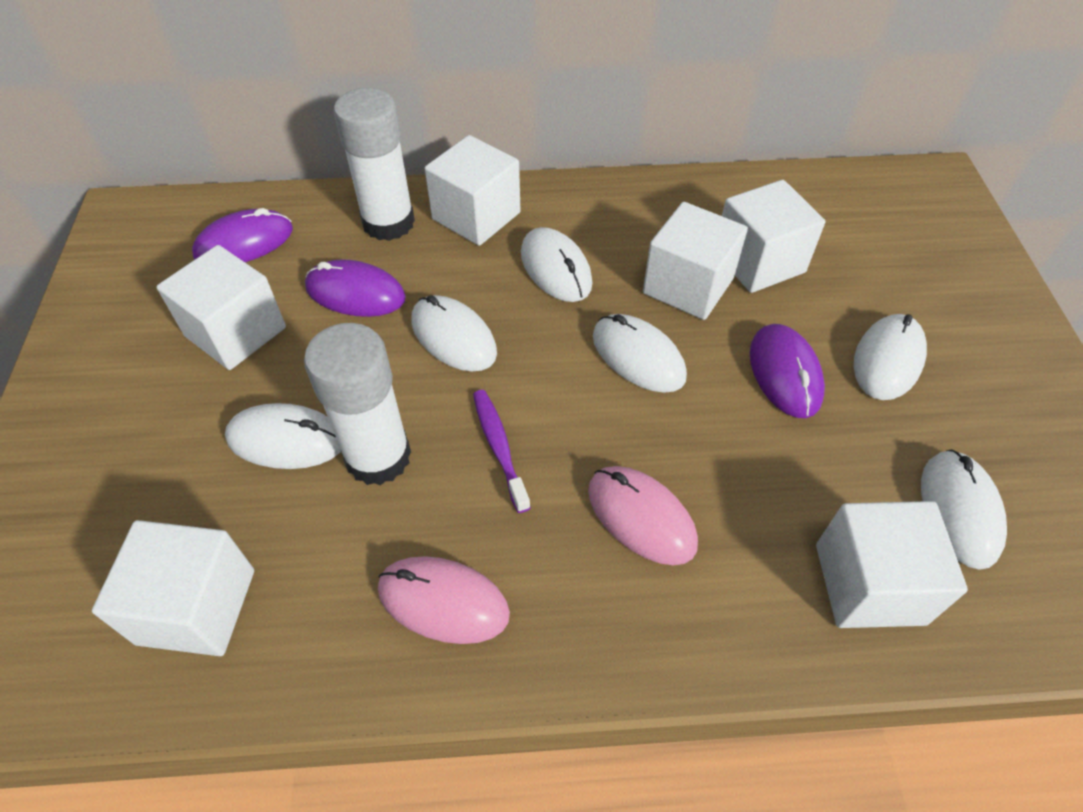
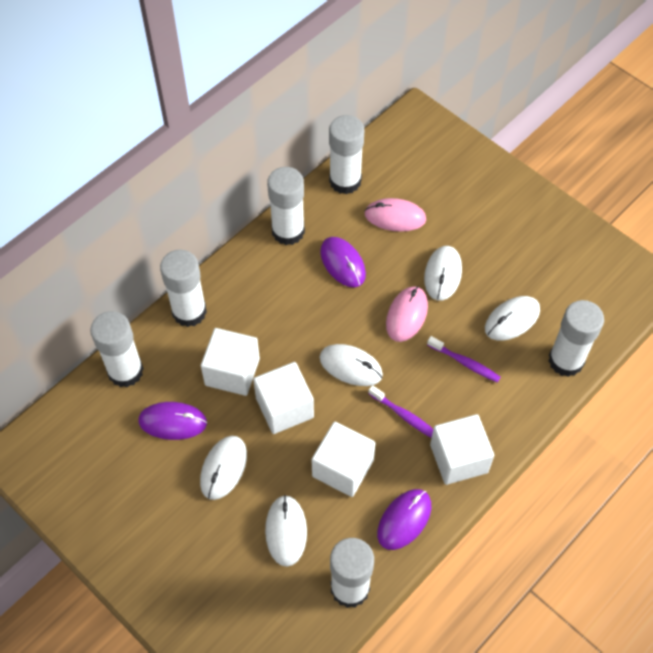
purple toothbrush: [473,390,531,513] = 1 -> [368,385,433,438] [427,336,501,383] = 2
white cube: [92,520,254,656] [157,245,286,370] [425,135,521,246] [643,202,748,320] [722,180,825,293] [816,501,968,628] = 6 -> [201,328,260,396] [253,362,314,434] [312,422,376,497] [430,414,494,485] = 4
white glue stick: [304,323,411,485] [334,88,415,241] = 2 -> [90,311,144,387] [160,249,207,327] [267,167,305,245] [329,115,364,194] [330,538,374,608] [548,300,604,377] = 6
white mouse: [225,403,341,469] [411,295,497,372] [521,227,592,302] [593,314,687,393] [854,314,927,400] [921,450,1007,570] = 6 -> [200,436,247,500] [265,495,307,567] [320,344,383,386] [424,246,462,301] [485,296,540,341] = 5

